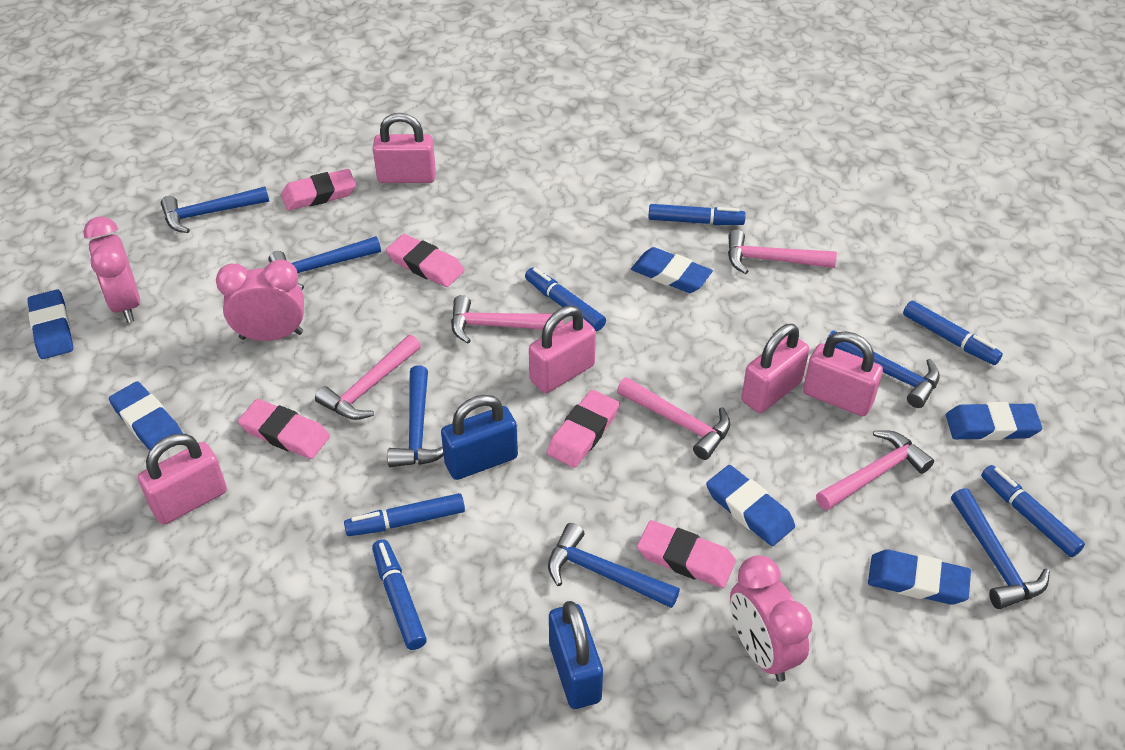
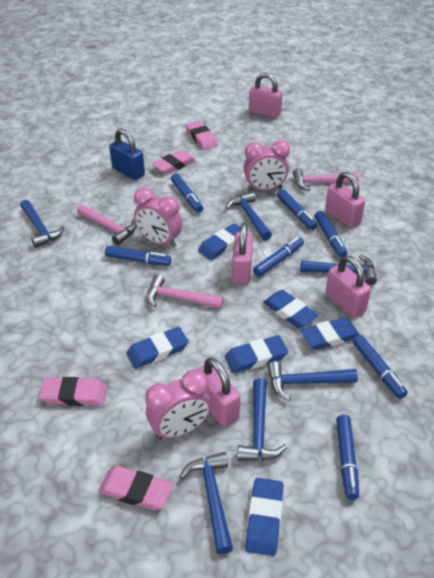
blue marker: [344,493,465,536] [372,539,427,650] [525,268,606,331] [648,204,746,225] [903,301,1003,365] [981,465,1085,557] = 6 -> [105,246,171,266] [171,173,203,213] [253,237,304,277] [277,189,317,230] [314,211,347,258] [336,415,359,500] [353,335,408,399] = 7
blue padlock: [441,395,518,480] [549,601,603,709] = 2 -> [109,129,145,180] = 1
pink eraser: [238,399,330,459] [281,169,356,211] [386,234,464,287] [547,390,619,468] [637,520,736,588] = 5 -> [39,377,107,406] [99,466,173,511] [152,150,196,174] [186,121,218,150] = 4
pink hammer: [315,335,421,420] [451,295,564,343] [617,377,730,460] [728,230,837,274] [816,430,934,511] = 5 -> [77,204,137,245] [147,274,224,309] [293,168,359,191] = 3

